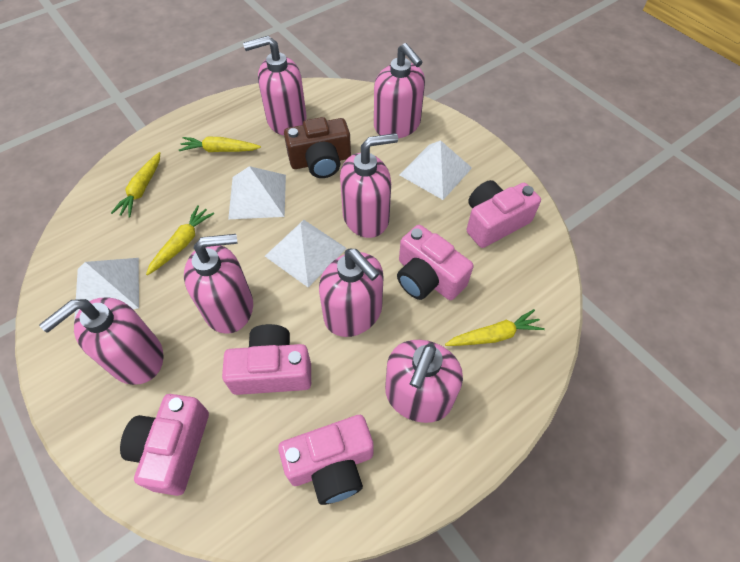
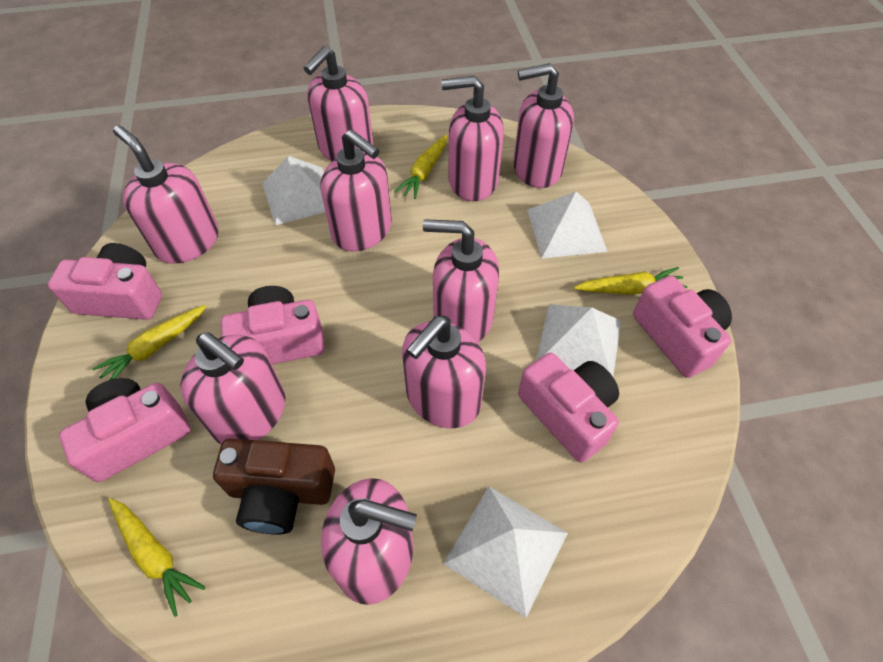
pink soap dispenser: [39,297,164,385] [184,234,253,334] [243,36,307,135] [319,249,383,337] [340,133,398,238] [374,43,425,139] [385,340,463,423] = 7 -> [113,125,219,264] [180,332,286,444] [304,46,374,161] [321,129,392,252] [321,478,417,605] [402,316,486,428] [423,219,499,342] [441,76,504,201] [513,63,574,188] = 9

